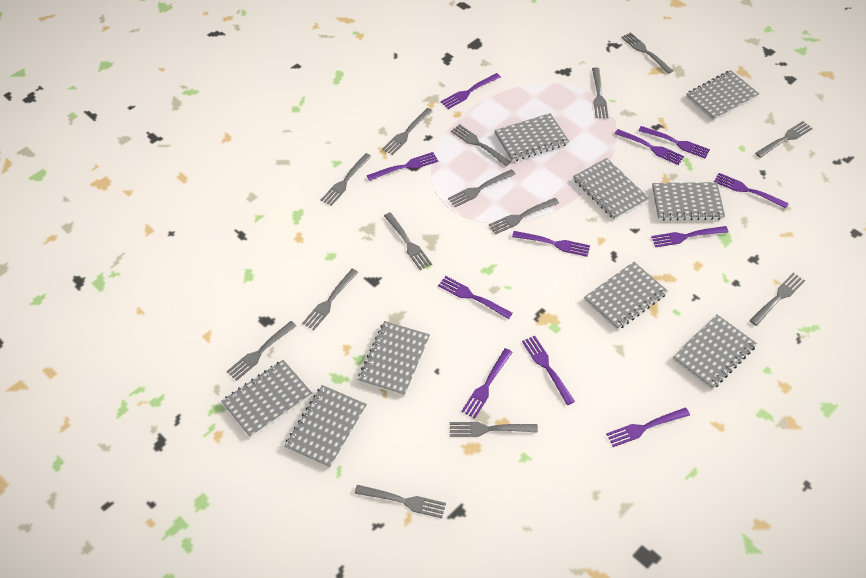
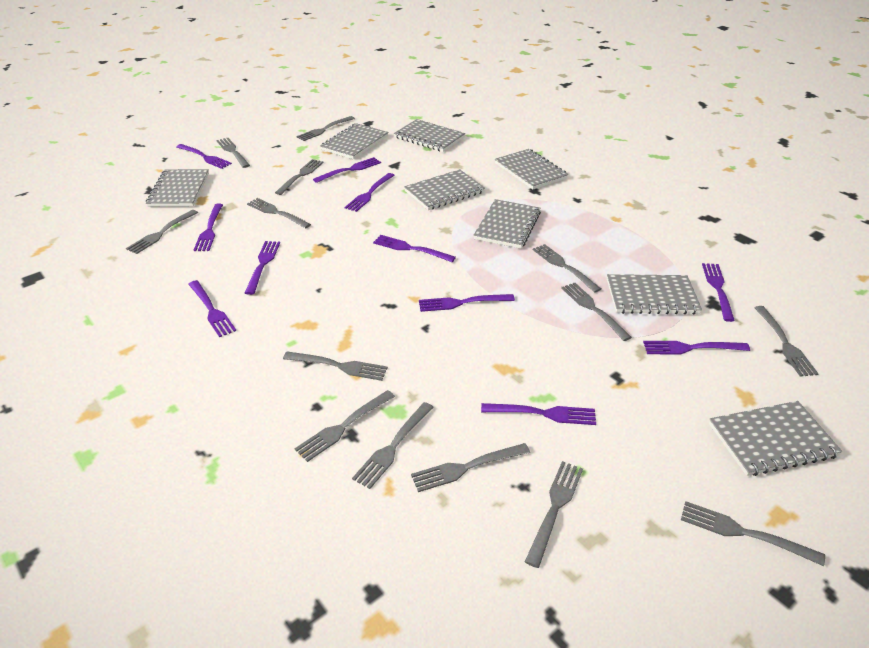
grey notebook: [221,360,312,438] [284,385,367,468] [358,321,430,396] [494,113,569,162] [573,158,649,220] [584,262,668,330] [652,182,725,221] [673,314,757,389] [686,70,759,121] = 9 -> [146,169,209,207] [320,123,389,159] [394,119,465,152] [404,169,485,210] [474,199,541,249] [495,149,568,189] [607,274,702,314] [709,401,842,476] = 8

